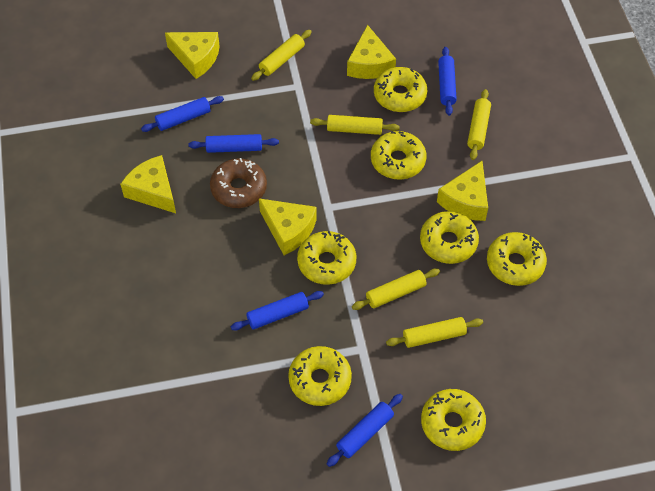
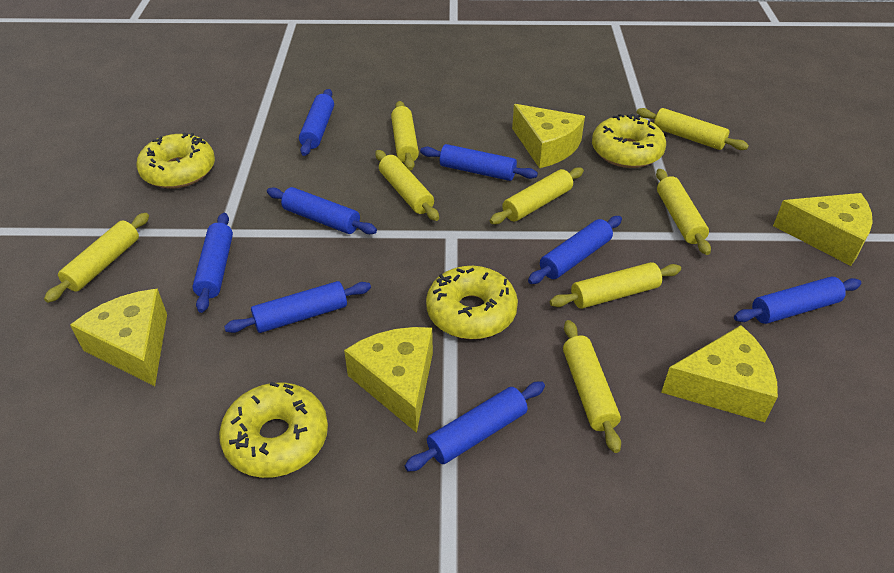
blue rolling pin: [141,96,224,132] [188,134,279,153] [231,291,324,331] [327,394,403,467] [438,47,457,116] = 5 -> [192,213,233,313] [224,281,371,333] [267,187,377,234] [299,89,334,156] [405,382,545,472] [420,144,538,181] [528,216,622,284] [734,276,861,324] = 8
brown donut: [210,158,267,208] = 1 -> none = 0
yellow donut: [288,346,352,406] [297,231,357,285] [371,131,426,179] [374,67,427,112] [420,211,479,264] [421,389,486,451] [487,232,547,286] = 7 -> [137,132,215,189] [219,382,328,478] [426,266,518,339] [592,114,666,168] = 4
yellow rolling pin: [251,30,312,81] [310,115,400,135] [352,268,440,310] [386,317,483,348] [467,89,491,160] = 5 -> [44,213,149,303] [375,150,439,221] [391,101,419,170] [490,167,584,224] [550,262,681,309] [563,320,621,453] [636,108,749,150] [656,169,711,255] = 8

